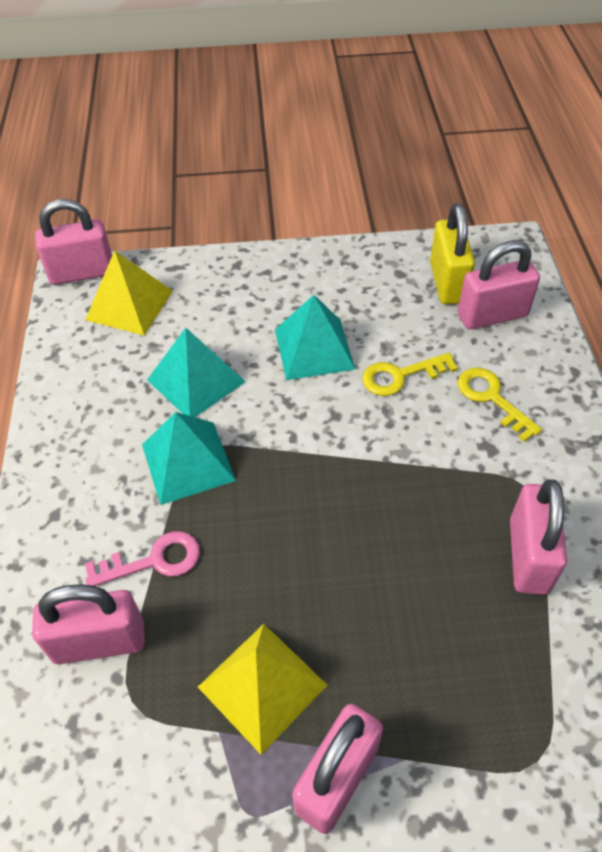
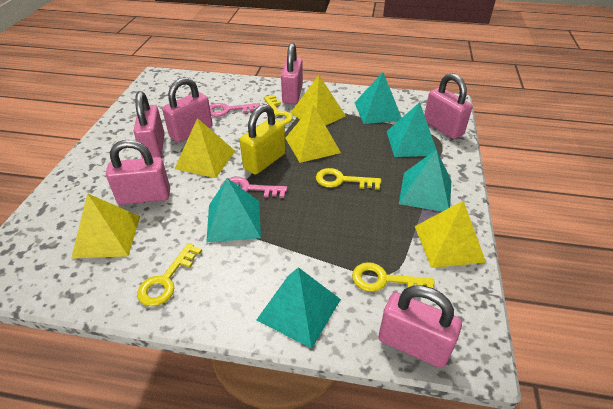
pink key: [85,531,200,586] = 1 -> [209,103,260,117] [221,177,287,198] = 2
pink padlock: [32,584,145,664] [35,199,112,285] [292,704,383,834] [458,241,540,329] [510,479,567,595] = 5 -> [106,140,170,205] [134,91,165,159] [162,77,213,143] [281,43,303,104] [379,285,462,368] [424,73,472,139] = 6
turquoise pyramid: [142,412,236,505] [147,328,246,417] [275,295,355,380] = 3 -> [206,178,261,243] [256,267,341,349] [354,72,402,124] [386,102,436,157] [399,149,451,212] = 5
yellow key: [362,353,458,396] [458,368,542,442] = 2 -> [137,243,202,306] [264,95,293,125] [316,168,381,190] [352,262,435,292] = 4
yellow pyramid: [85,250,173,336] [198,624,327,755] = 2 -> [71,193,140,259] [175,118,235,178] [285,105,341,163] [291,75,346,126] [415,200,486,268] = 5

